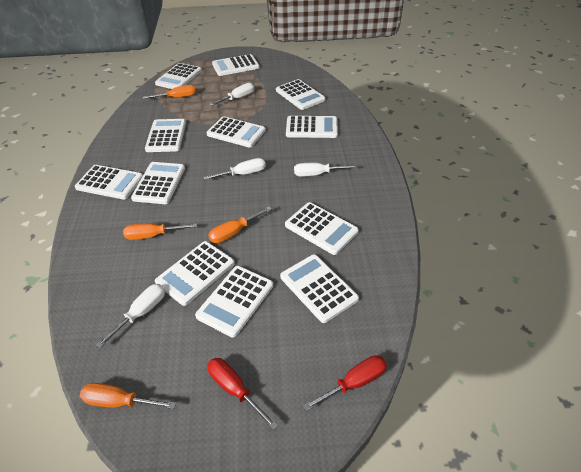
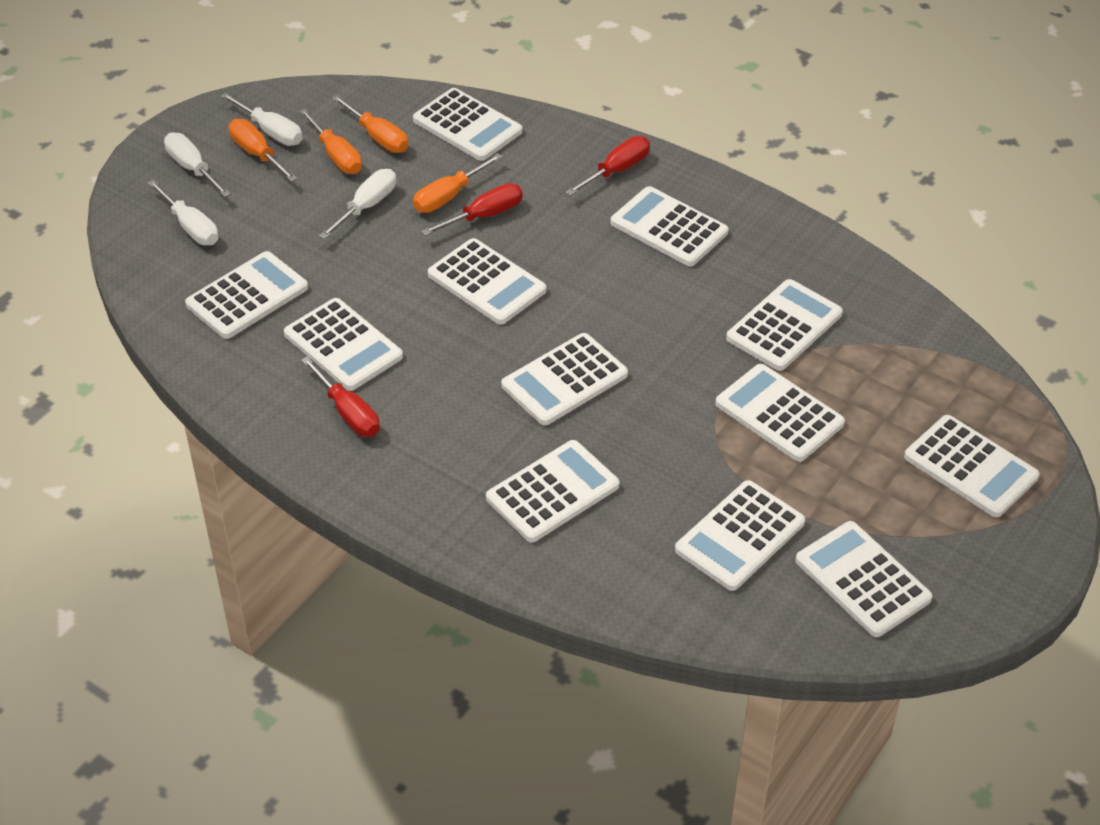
red screwdriver: [207,358,278,430] [303,355,387,411] = 2 -> [301,356,380,437] [421,183,523,236] [566,136,650,196] = 3

